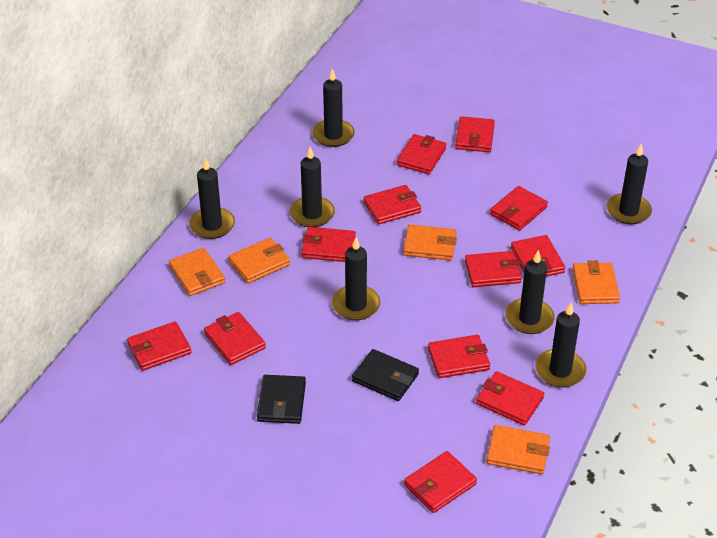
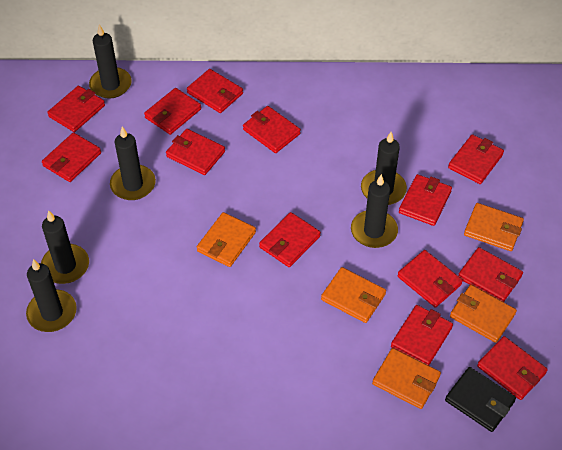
black candle: [189,157,235,239] [290,147,335,227] [312,68,355,147] [332,237,380,320] [505,250,555,334] [535,303,587,387] [607,144,652,224] = 7 -> [26,259,77,332] [41,210,89,284] [89,25,132,98] [110,127,156,200] [351,174,398,248] [361,132,407,205] = 6
black wallet: [257,375,306,424] [352,349,419,401] = 2 -> [445,367,516,432] = 1
red wallet: [127,321,191,371] [204,312,266,365] [301,227,356,262] [363,185,421,224] [397,134,446,174] [404,451,477,513] [428,335,490,378] [455,116,495,152] [465,251,522,287] [476,371,544,426] [490,186,548,231] [511,235,565,277] = 12 -> [42,132,101,182] [47,86,105,132] [144,88,201,135] [166,129,225,175] [187,69,243,113] [243,106,301,153] [259,212,321,267] [391,305,453,365] [397,250,463,308] [399,174,452,226] [448,134,504,184] [458,247,523,302] [477,336,548,400] = 13

